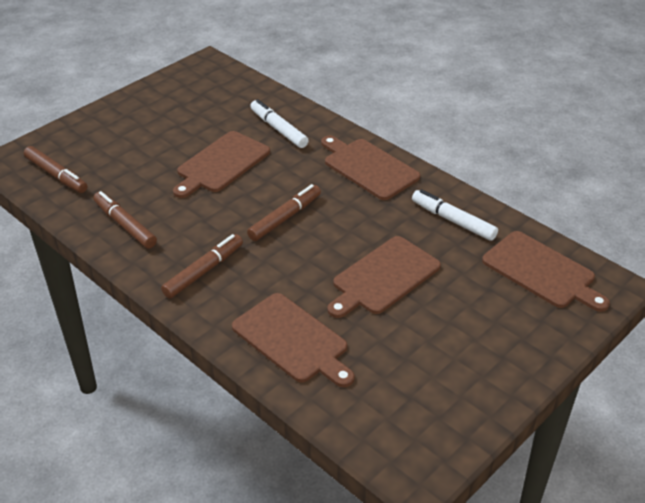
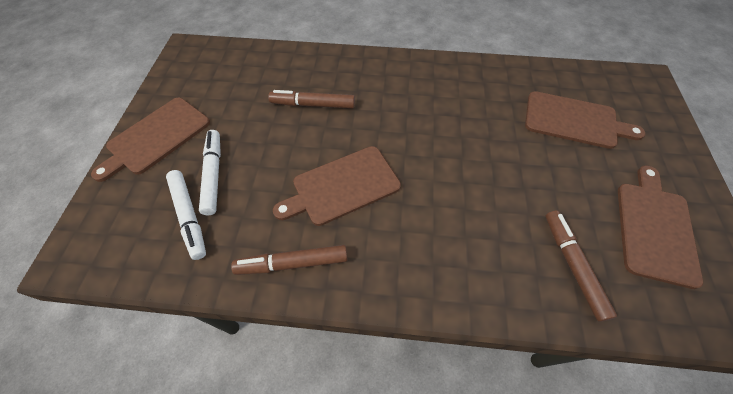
brown cutting board: [173,131,270,198] [232,293,355,387] [321,136,420,200] [327,236,441,318] [482,231,610,312] = 5 -> [91,98,210,182] [273,146,401,226] [525,91,646,149] [618,166,703,289] = 4
brown marker: [24,146,87,193] [93,191,157,248] [161,234,243,298] [247,184,321,241] = 4 -> [231,245,348,275] [268,90,355,109] [545,210,617,322] = 3

